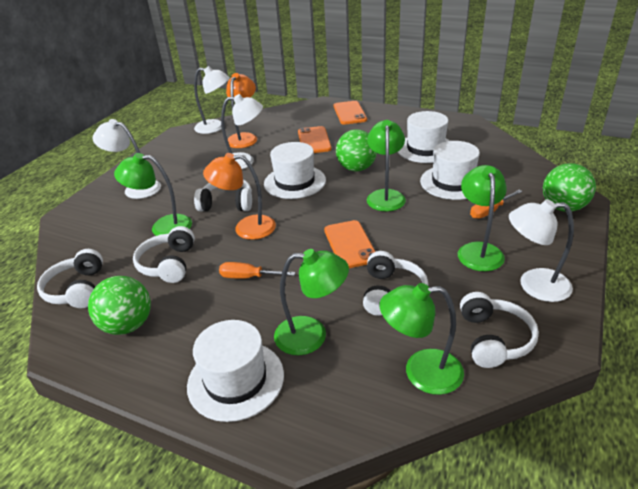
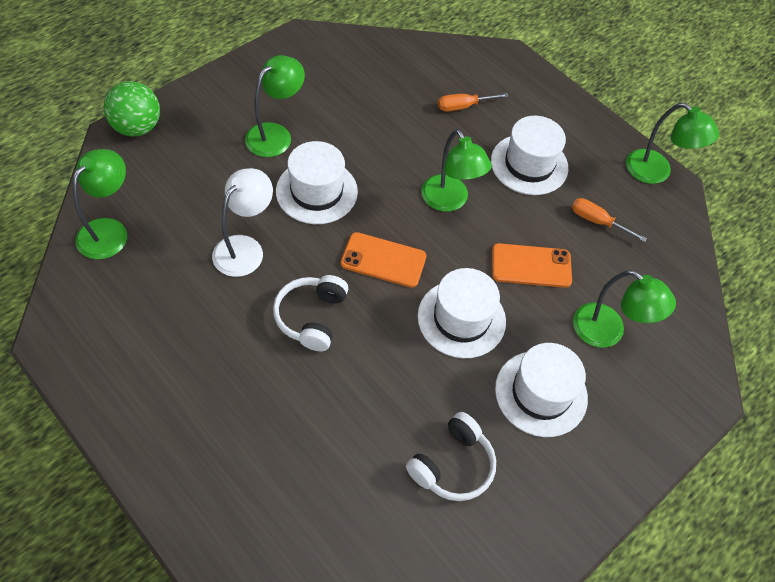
green ball: [88,276,151,335] [336,129,377,171] [543,163,596,212] = 3 -> [104,81,160,137] = 1
orange lamp: [203,153,276,240] [226,73,257,148] = 2 -> none = 0
orange phone: [298,126,331,153] [324,220,375,268] [334,101,367,125] = 3 -> [341,232,426,288] [492,243,572,288] = 2
white headphones: [37,249,103,308] [133,226,195,283] [194,180,252,211] [363,251,428,316] [460,292,539,368] = 5 -> [273,275,348,351] [406,412,496,501] = 2
white lamp: [92,119,161,199] [194,66,230,134] [221,94,263,169] [509,199,574,302] = 4 -> [212,168,273,277] = 1

